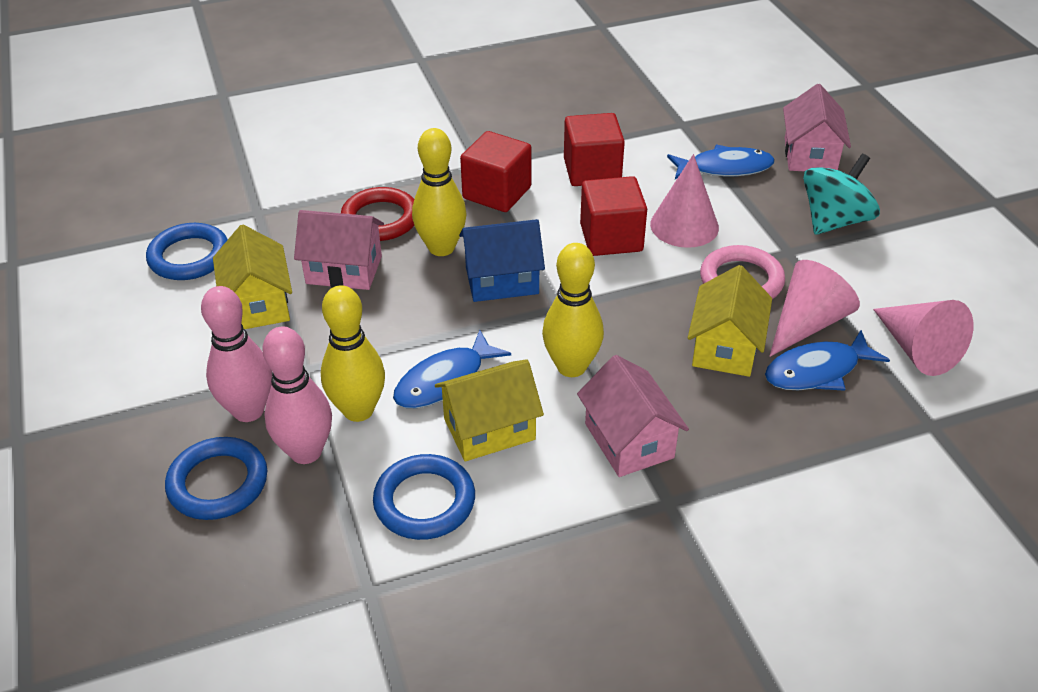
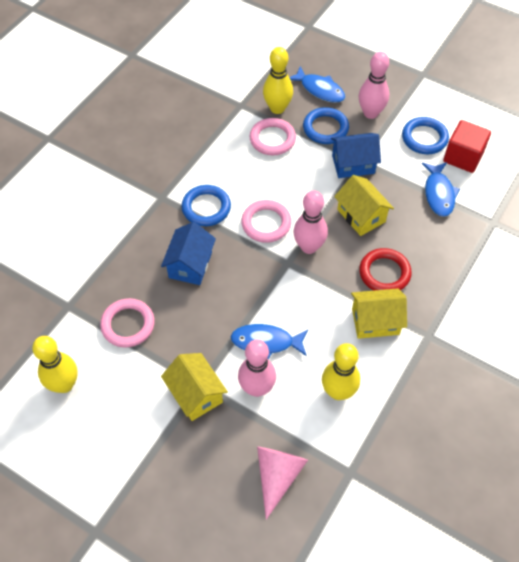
blue house: [459,219,545,302] = 1 -> [161,222,216,285] [331,133,381,178] = 2
pink bowling pin: [201,286,272,422] [262,326,332,464] = 2 -> [238,340,276,397] [294,191,328,254] [359,52,389,119] = 3
pink cone: [650,154,719,248] [769,260,860,357] [873,300,973,376] = 3 -> [257,447,308,520] = 1
pink house: [294,210,384,290] [577,355,689,477] [783,84,851,171] = 3 -> none = 0
pink ring: [700,245,785,299] = 1 -> [100,298,155,348] [241,200,291,243] [250,118,296,155] = 3
red cube: [460,131,531,212] [564,113,625,186] [580,176,647,256] = 3 -> [443,120,491,173] = 1
turquoise spinning top: [803,154,880,235] = 1 -> none = 0

